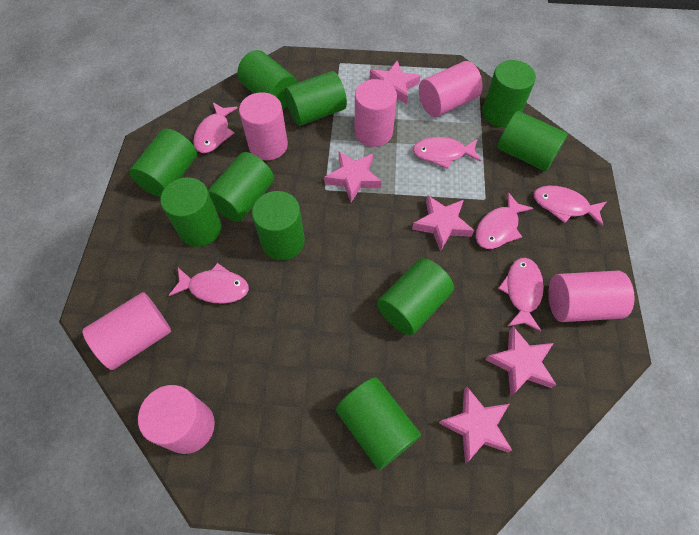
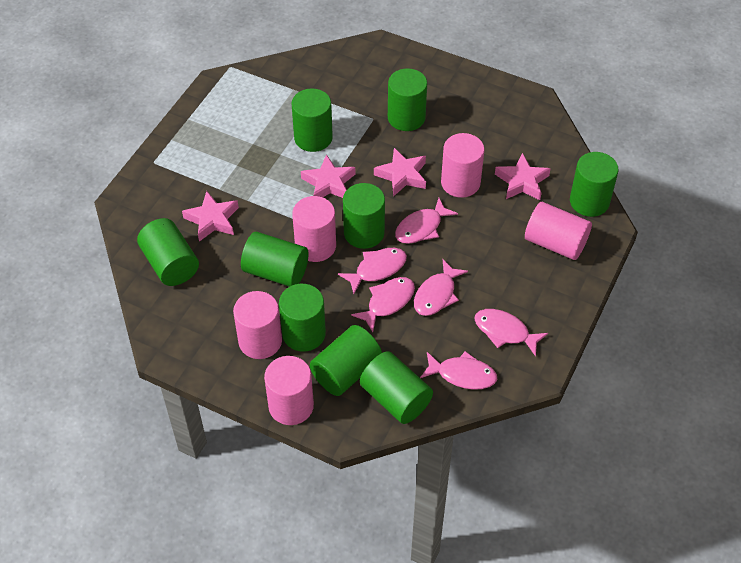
green cylinder: [129,129,197,197] [160,177,222,247] [208,152,274,222] [237,50,298,109] [252,191,305,260] [284,71,347,126] [336,377,421,470] [377,258,454,336] [482,60,536,127] [497,111,568,171] = 10 -> [137,218,199,286] [241,232,309,287] [279,284,326,352] [292,88,333,152] [310,325,382,396] [343,183,385,249] [360,351,433,424] [388,68,427,131] [570,152,619,217] = 9
pink cylinder: [82,292,171,370] [138,385,215,454] [239,92,288,161] [354,79,397,147] [419,61,483,117] [548,271,635,322] = 6 -> [233,291,282,359] [264,356,314,425] [292,196,336,262] [441,133,484,198] [525,202,592,260] = 5
pink star: [324,152,382,202] [370,61,421,104] [412,196,474,252] [439,387,513,463] [485,327,557,396] = 5 -> [182,191,239,242] [301,154,355,198] [374,148,426,197] [495,153,550,200] = 4

